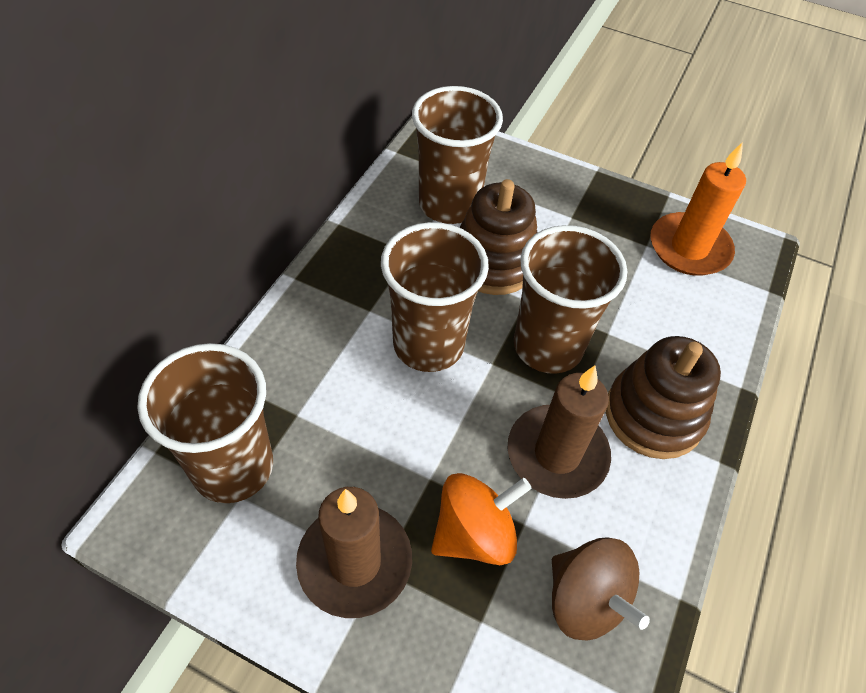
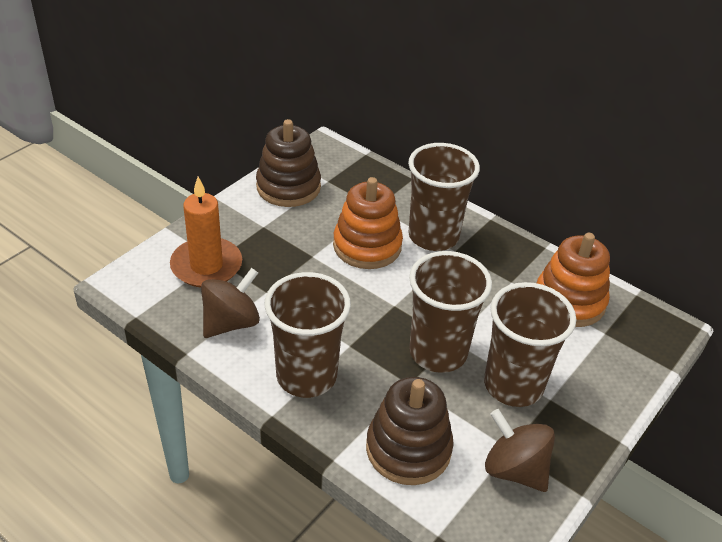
brown candle: [296,487,412,618] [508,366,611,499] = 2 -> none = 0
brown spinning top: [552,537,650,641] = 1 -> [201,268,260,338] [485,409,555,492] = 2
orange spinning top: [431,473,532,565] = 1 -> none = 0
orange stacking toy: none = 0 -> [333,177,403,269] [537,233,610,327] = 2

